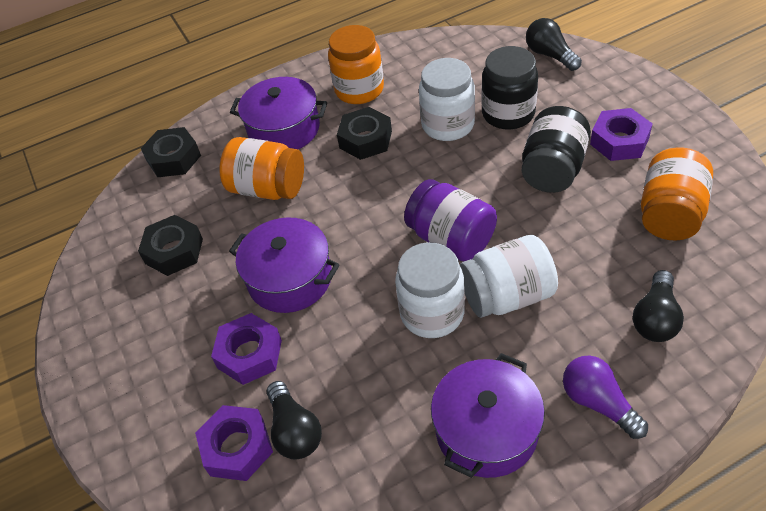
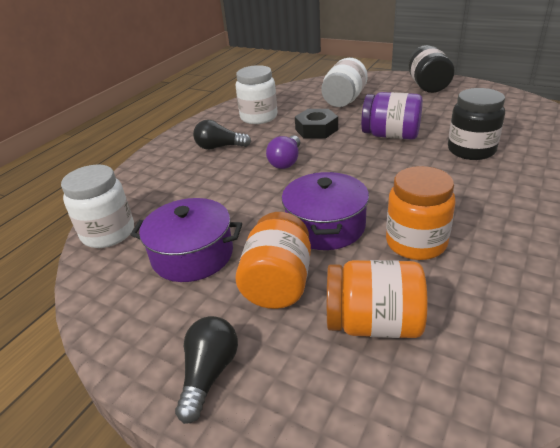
black light bulb: [267,381,322,460] [526,18,582,71] [633,270,684,342] = 3 -> [175,316,238,424] [193,120,251,150] = 2
black nut: [138,215,203,276] [141,127,201,177] [337,107,392,160] = 3 -> [295,109,338,139] = 1
purple nut: [195,405,273,481] [211,313,282,385] [590,108,653,161] = 3 -> none = 0
purple pot: [229,218,339,313] [230,77,327,149] [431,353,545,478] = 3 -> [130,198,242,282] [282,172,369,250] = 2

